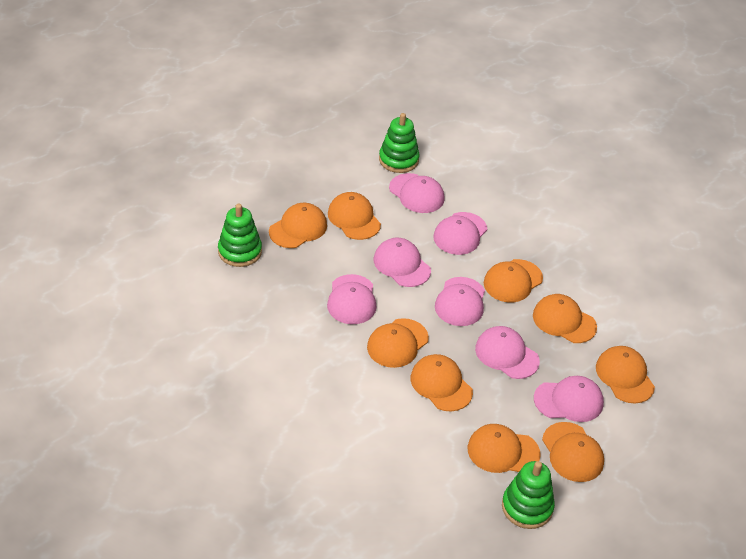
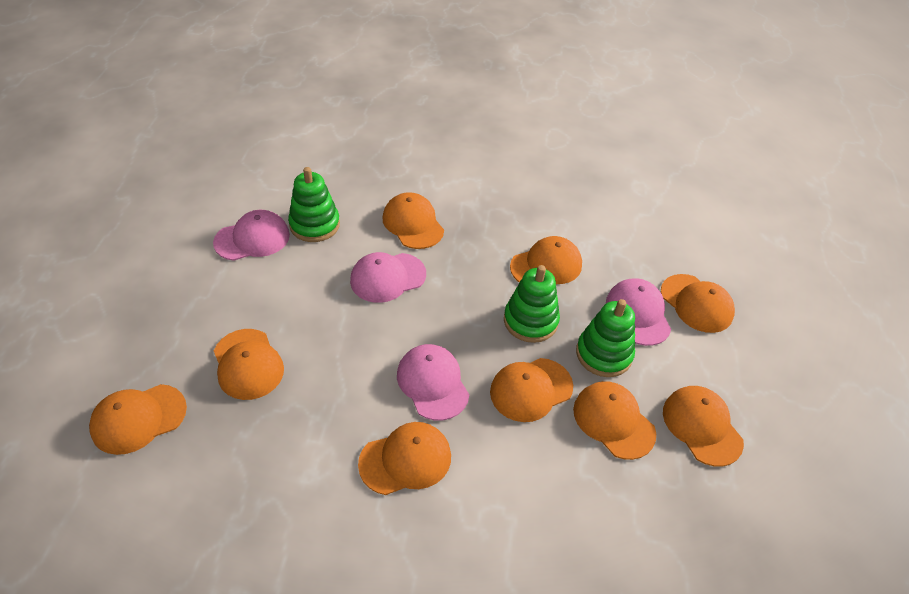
pink cap: [327,274,377,324] [374,238,431,287] [389,173,445,213] [433,212,487,255] [435,277,485,326] [475,326,540,379] [534,376,604,422] = 7 -> [213,210,290,261] [350,252,426,303] [397,344,469,421] [606,278,671,346] = 4

